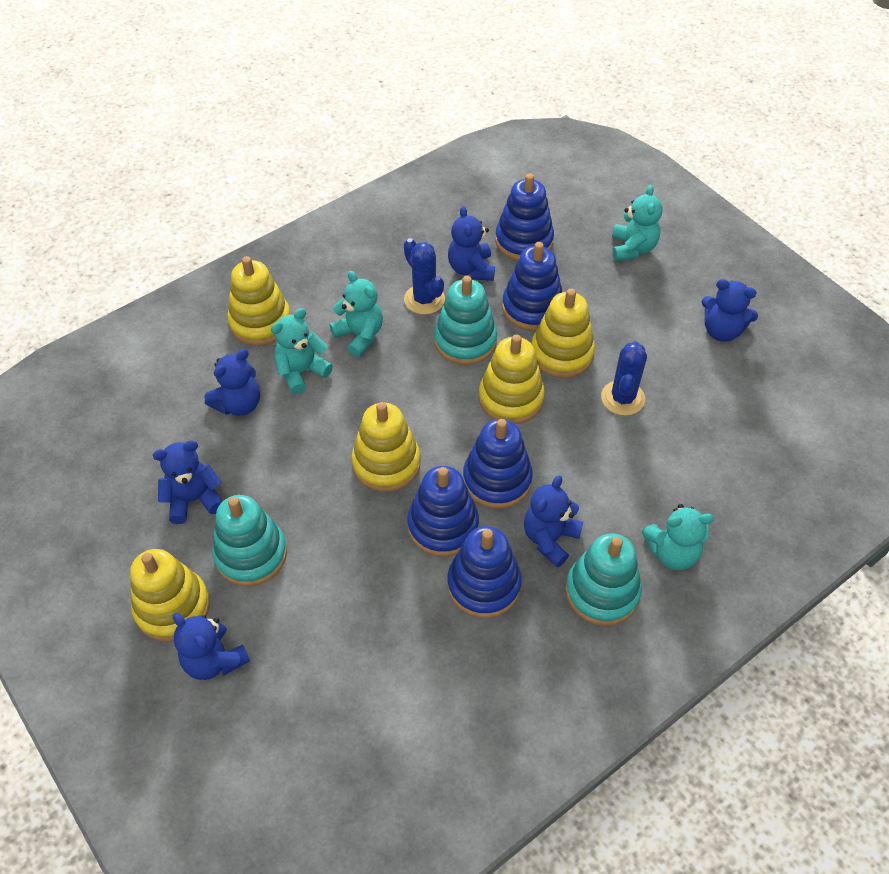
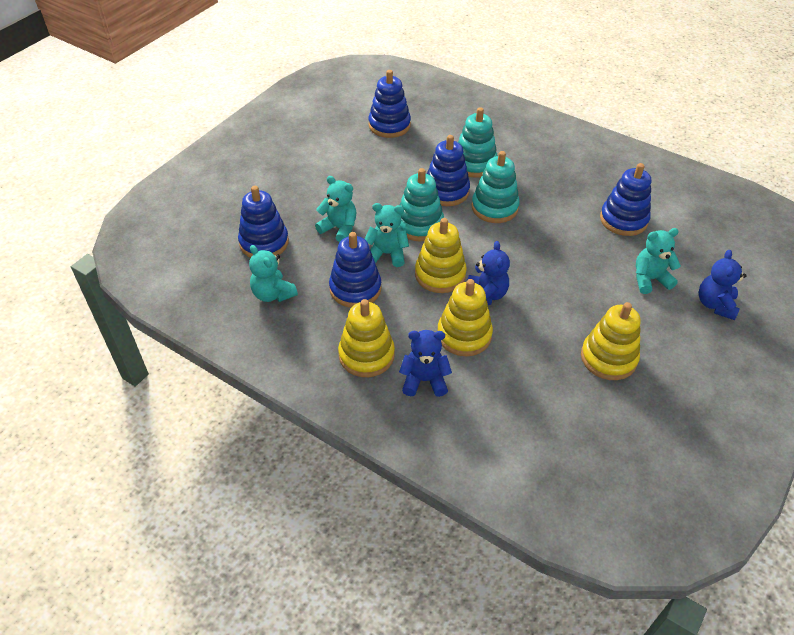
blue cactus: [404,238,445,315] [601,341,647,416] = 2 -> none = 0
blue teddy bear: [153,440,222,524] [173,613,250,680] [204,349,260,416] [448,206,495,281] [524,476,583,567] [702,279,758,342] = 6 -> [399,330,452,397] [468,241,510,305] [699,250,747,320] = 3
yellow stacking toy: [130,549,210,641] [227,256,291,346] [351,402,420,492] [479,334,545,424] [531,289,595,378] = 5 -> [338,299,395,377] [415,218,467,293] [438,279,493,356] [581,302,641,380] = 4

